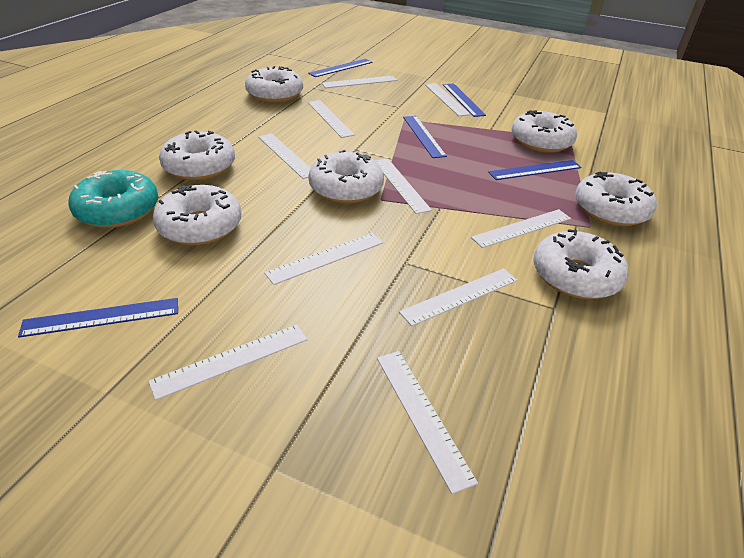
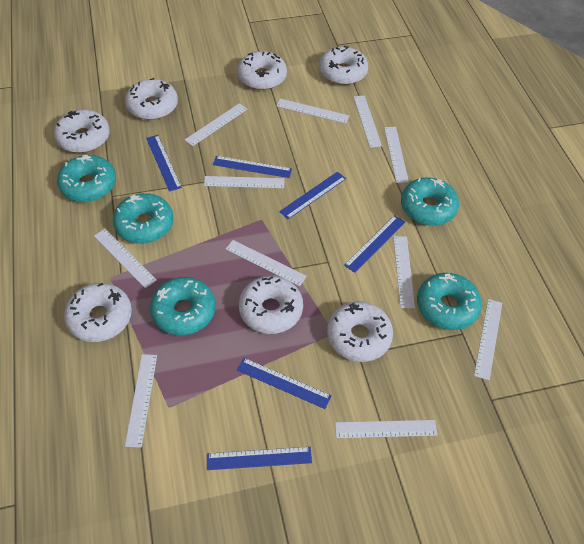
blue ruler: [18,298,178,338] [308,59,373,77] [403,116,447,158] [443,84,486,117] [488,160,582,180] = 5 -> [146,135,182,192] [207,447,312,470] [213,156,292,178] [237,358,331,409] [279,172,346,219] [344,215,405,273] = 6
turquoise donut: [69,170,158,228] = 1 -> [57,155,116,202] [113,193,173,244] [150,277,216,335] [401,177,459,226] [417,273,482,330] = 5
white ruler: [148,324,308,400] [258,133,311,179] [264,233,383,285] [308,100,355,138] [322,76,397,88] [375,159,432,214] [377,351,478,494] [399,268,518,326] [425,83,471,116] [471,209,571,248] = 10 -> [94,229,157,288] [125,354,157,448] [185,103,247,146] [204,176,285,188] [225,240,307,286] [276,99,349,124] [335,420,437,438] [354,95,382,148] [384,127,409,183] [393,236,415,308] [474,299,502,380] = 11

